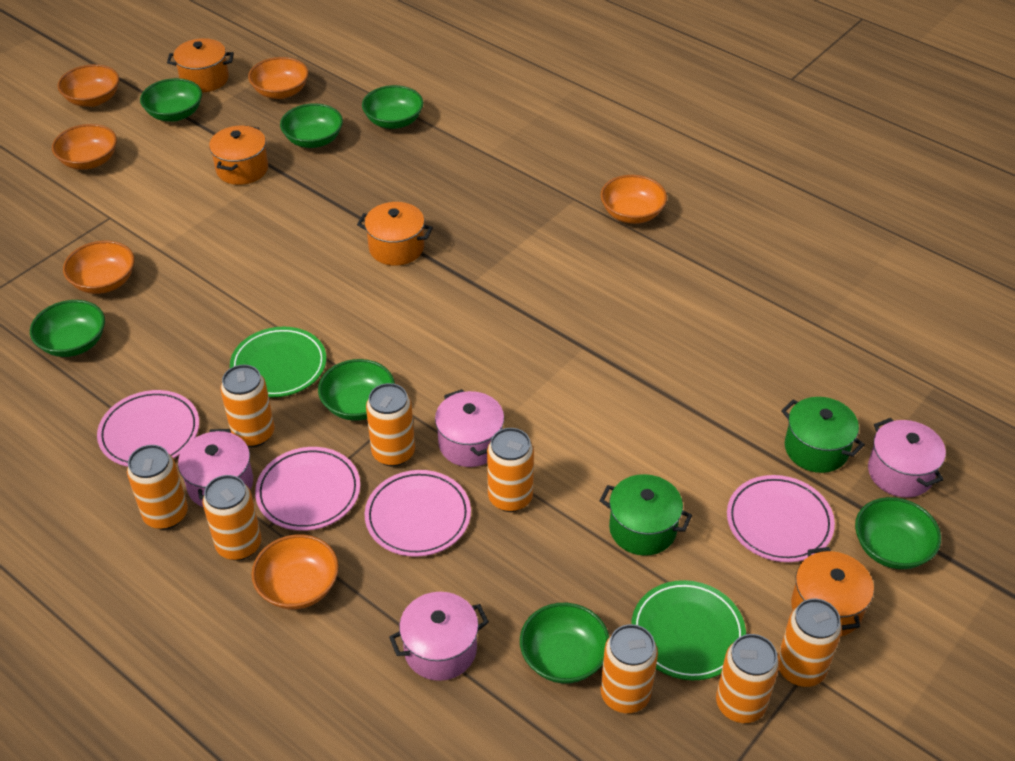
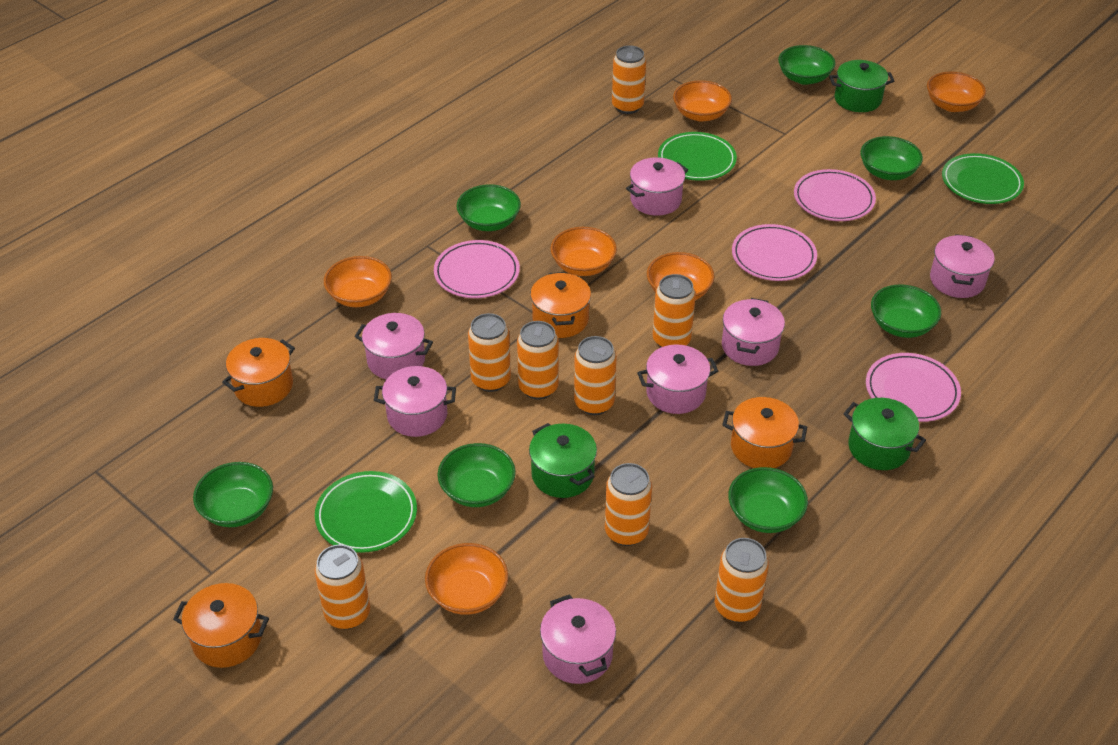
green plate: [230,327,326,398] [631,580,746,680] = 2 -> [315,471,417,553] [658,132,737,181] [942,153,1024,204] = 3
green pot: [599,474,692,556] [781,397,865,473] = 2 -> [529,423,597,498] [829,60,895,112] [843,398,926,470] = 3
pink pot: [178,429,253,508] [389,592,489,681] [435,389,504,467] [868,418,946,498] = 4 -> [354,313,433,379] [374,366,456,437] [540,594,616,684] [626,157,688,216] [637,345,718,414] [722,298,785,366] [930,234,995,298] = 7

